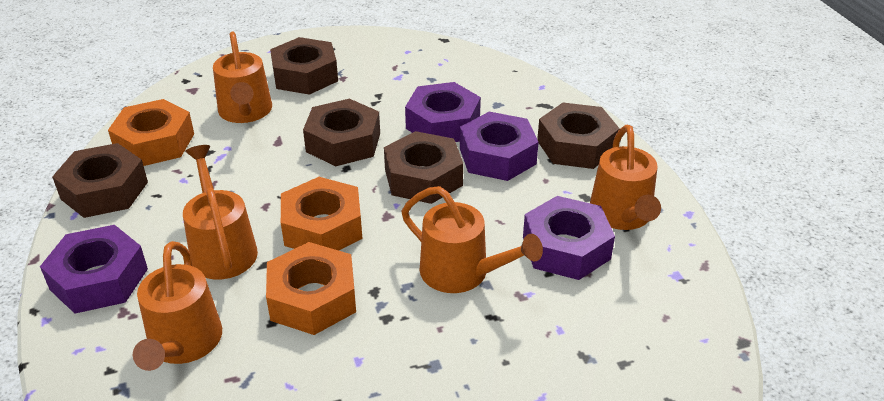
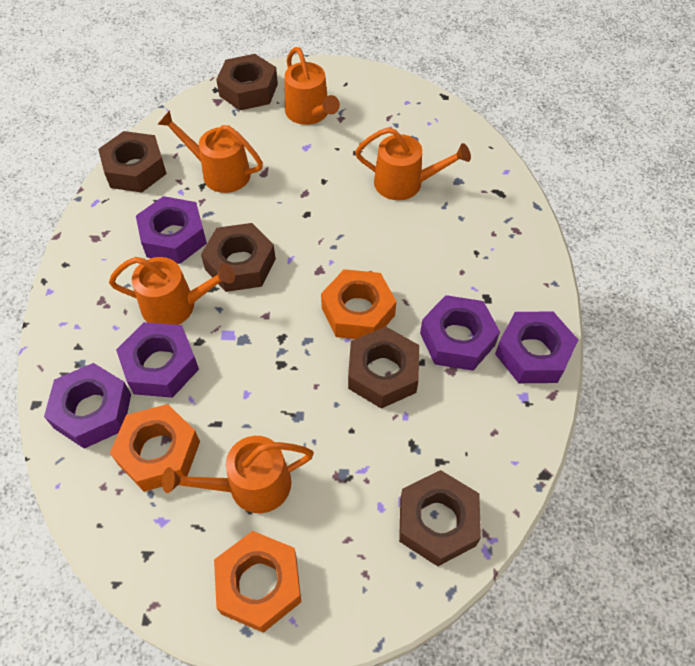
purple nut: [40,225,148,314] [405,82,481,142] [460,112,539,181] [523,196,615,280] = 4 -> [44,363,131,449] [116,322,199,398] [136,196,207,264] [420,295,500,371] [495,311,578,383] = 5

